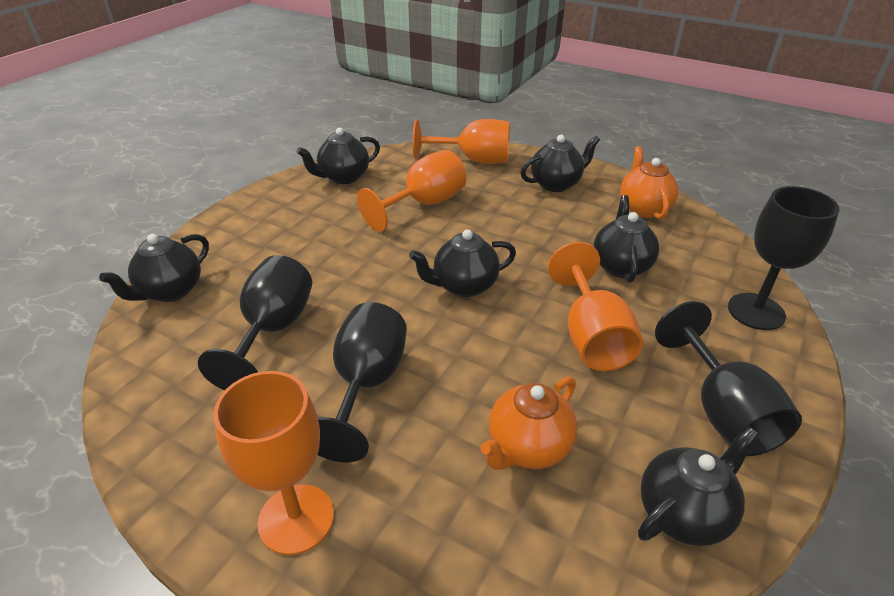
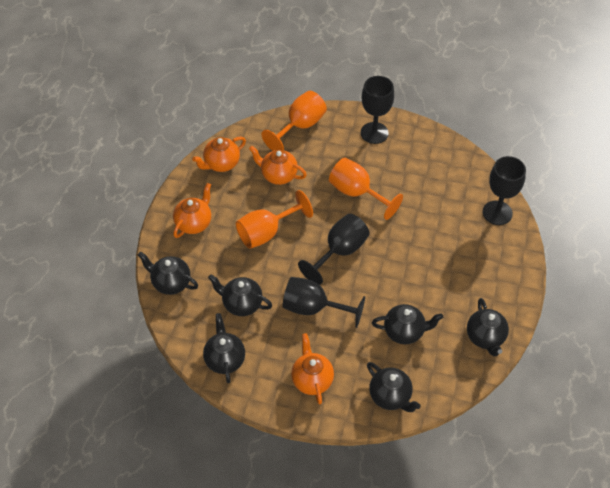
orange goblet: [213,371,334,555] [357,150,466,232] [413,119,510,164] [548,242,643,371] = 4 -> [236,190,313,249] [262,91,327,151] [329,158,403,220] = 3
orange teapot: [480,377,577,470] [620,146,679,219] = 2 -> [173,183,211,238] [192,137,246,172] [249,146,307,185] [291,333,334,405] = 4

